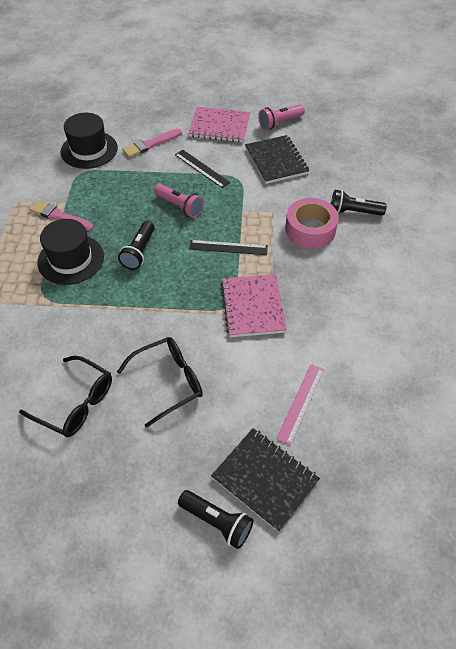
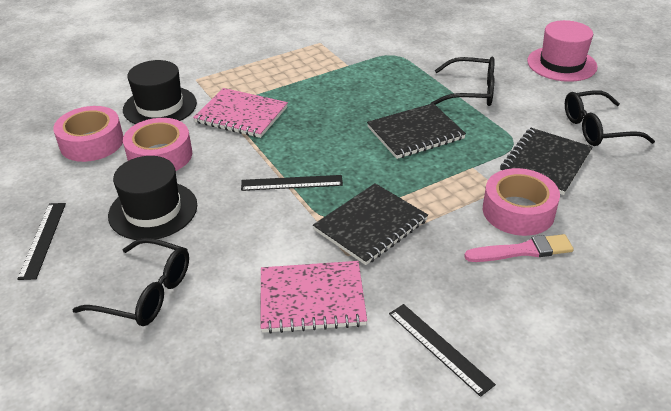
black flashlight: [118,221,155,270] [178,490,253,549] [331,190,387,216] = 3 -> none = 0
black glasses: [19,356,112,437] [117,337,203,428] = 2 -> [72,238,189,326] [430,57,495,106] [565,90,655,146] = 3
black notebook: [211,428,320,532] [245,135,309,184] = 2 -> [313,183,428,265] [367,103,466,159] [500,128,593,195] = 3
black ruler: [175,150,230,188] [189,240,268,255] = 2 -> [17,203,66,280] [241,175,343,191] [389,304,496,397] = 3
pink brush: [29,200,94,231] [123,129,182,158] = 2 -> [464,234,574,262] = 1
pink flashlight: [154,184,204,218] [258,105,305,130] = 2 -> none = 0
pink hat: none = 0 -> [527,20,598,82] = 1
pink ruler: [276,364,324,445] = 1 -> none = 0
pink tape: [285,198,339,249] = 1 -> [53,106,123,162] [123,118,192,171] [483,168,560,236] = 3

